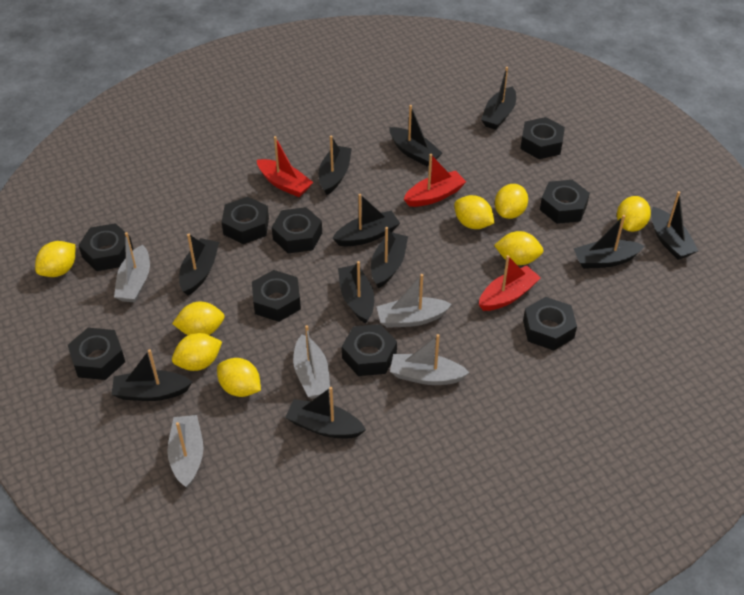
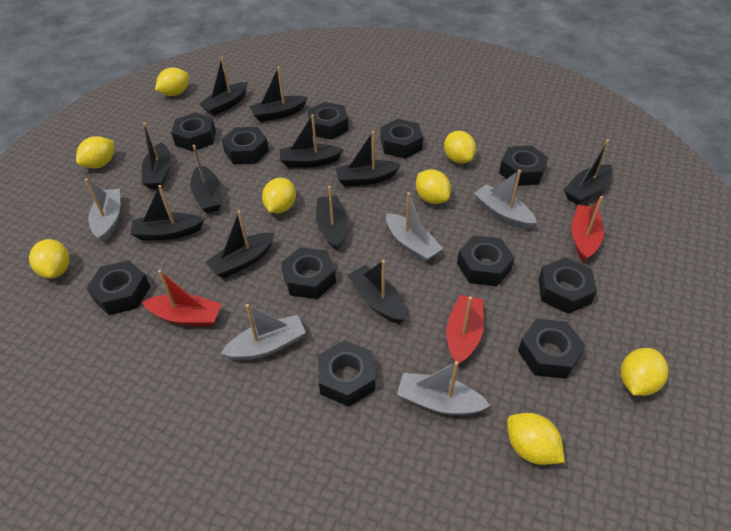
black nut: [68,328,125,380] [78,223,133,271] [222,197,269,244] [252,270,301,322] [272,207,322,253] [342,324,397,376] [520,117,565,159] [523,297,577,351] [540,180,590,224] = 9 -> [87,260,150,315] [171,112,216,152] [221,127,269,164] [281,247,336,299] [308,102,349,140] [318,340,375,407] [381,119,423,159] [457,235,515,286] [499,145,548,186] [518,319,585,379] [538,257,597,314] = 11

